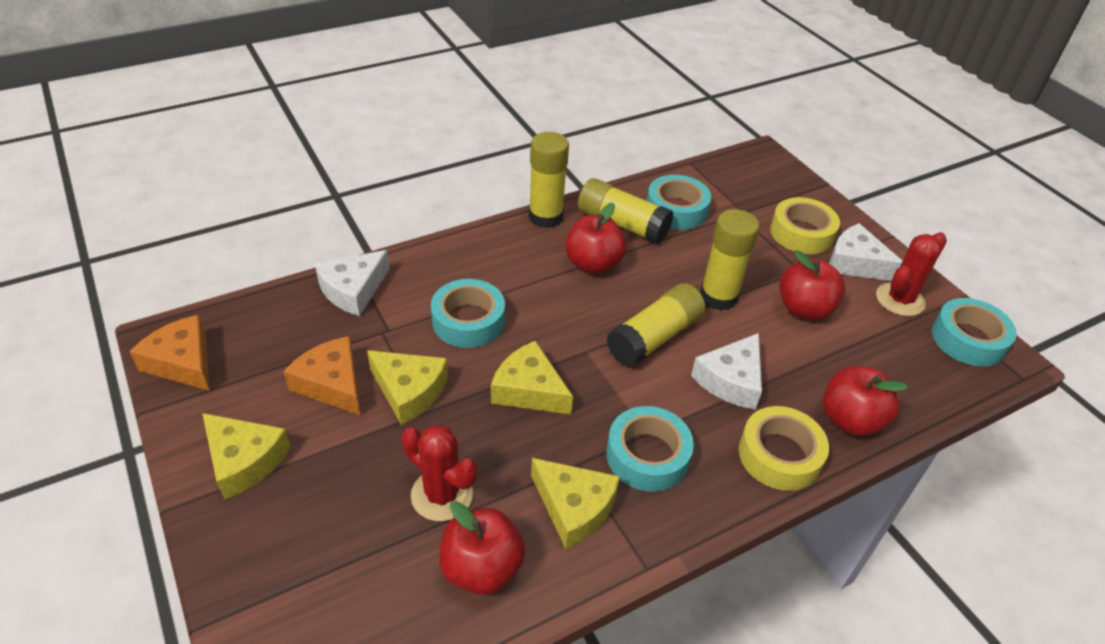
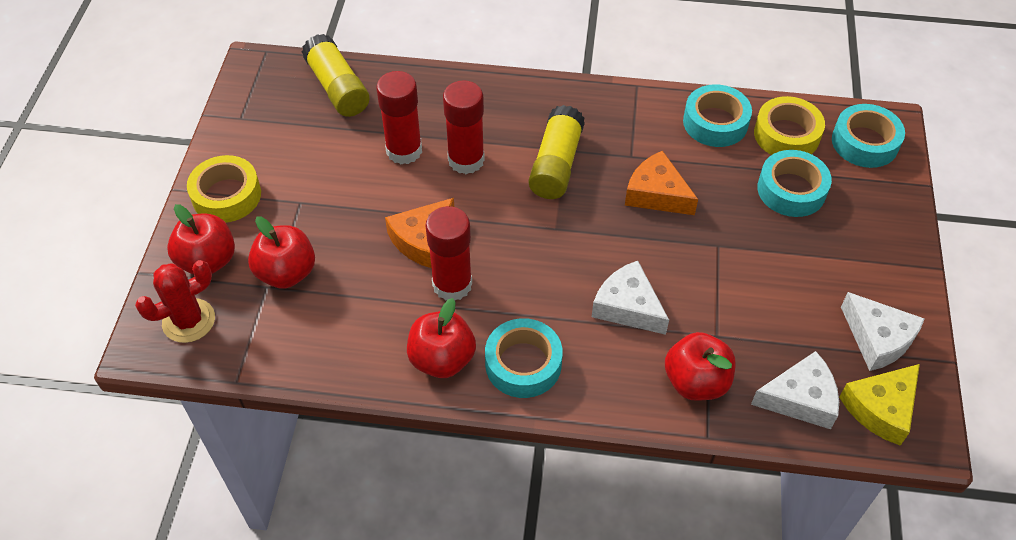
red cactus: [401,424,477,521] [876,232,947,316] = 2 -> [135,260,215,343] = 1
red glue stick: none = 0 -> [376,71,422,164] [426,206,472,301] [443,80,485,174] = 3
yellow cheese: [202,413,291,500] [367,350,448,425] [491,341,573,415] [531,458,620,549] = 4 -> [839,364,920,446] = 1
yellow glue stick: [529,132,569,228] [578,178,673,244] [606,283,706,367] [700,209,759,311] = 4 -> [302,34,370,117] [529,105,585,199] = 2

